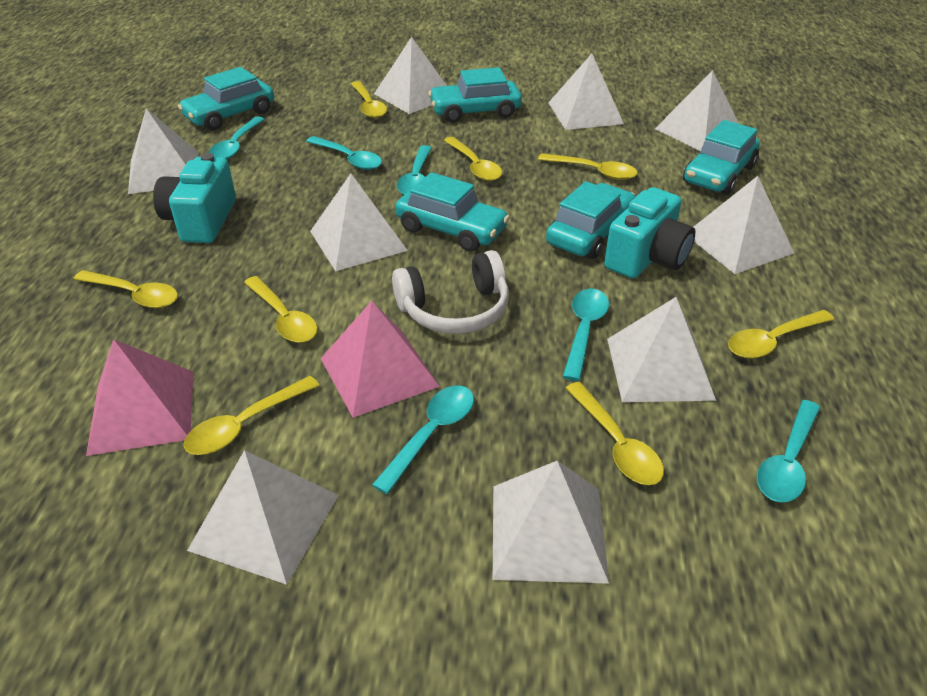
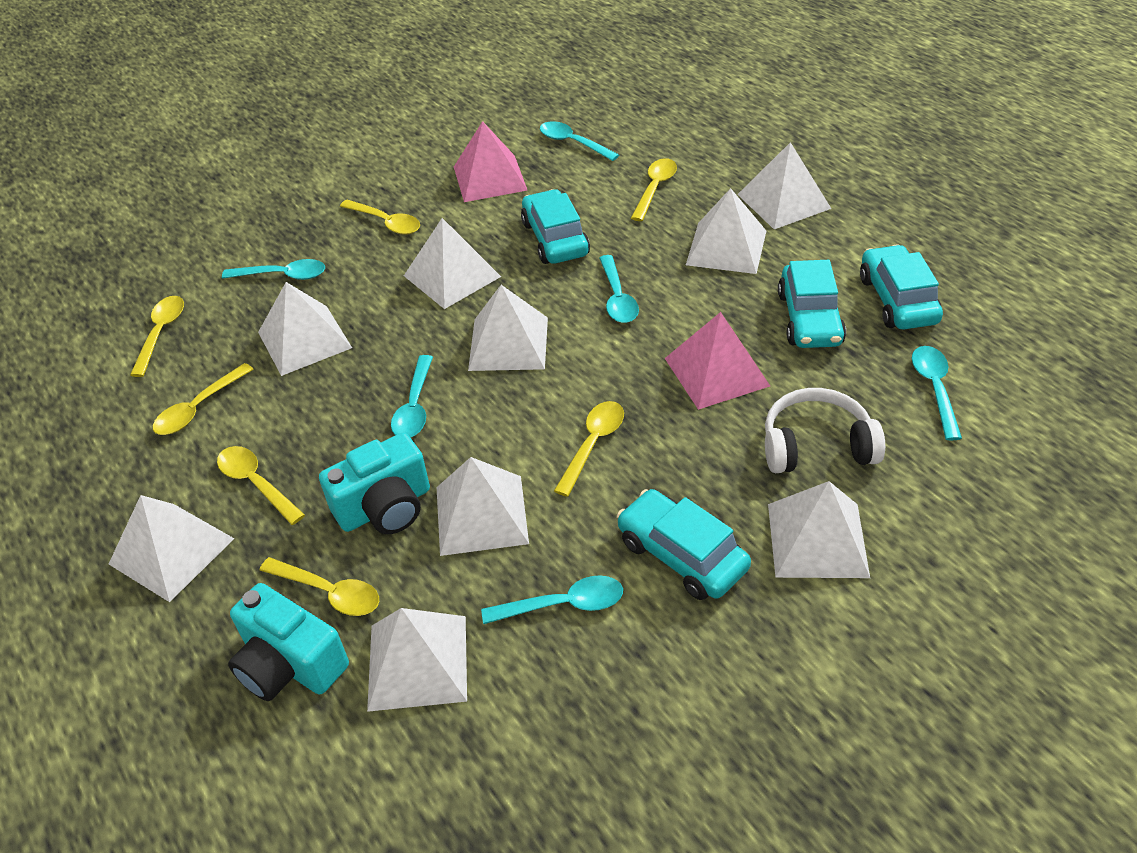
turquoise car: [178,67,274,130] [395,172,510,252] [428,67,522,123] [546,181,636,259] [683,120,759,195] = 5 -> [521,189,590,264] [617,489,751,600] [778,260,846,348] [860,245,943,329] = 4
yellow spoon: [73,270,178,308] [184,376,320,455] [244,276,318,343] [351,81,387,118] [444,137,502,181] [538,153,638,180] [566,382,664,485] [728,310,834,359] = 8 -> [130,296,184,377] [153,363,254,435] [217,446,305,525] [260,557,379,616] [340,200,420,235] [554,401,624,497] [631,158,677,221] = 7

